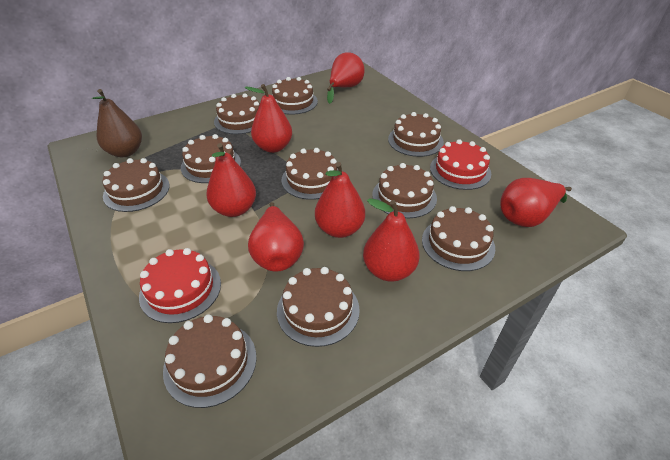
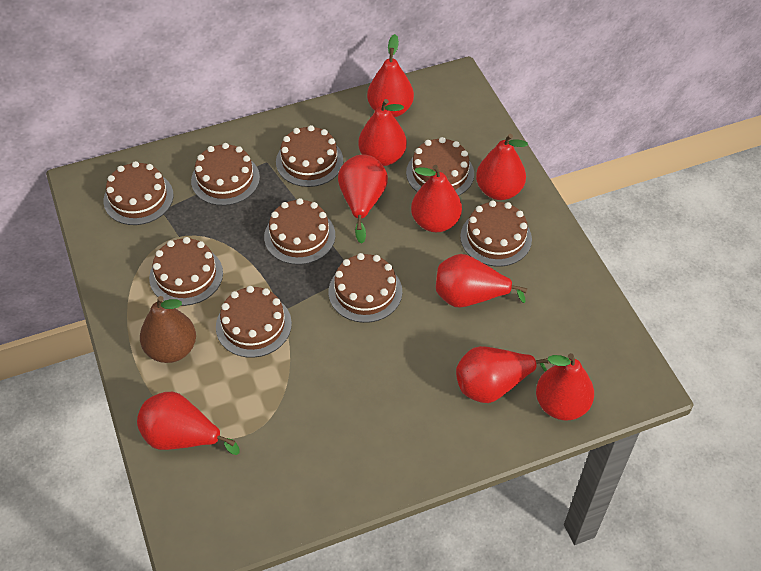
brown cake: [103,158,170,212] [163,314,257,408] [181,134,241,183] [214,93,260,134] [272,77,318,115] [277,267,360,347] [281,148,338,200] [372,163,437,218] [388,112,444,157] [422,206,495,271] = 10 -> [103,161,173,225] [149,237,223,306] [191,143,260,206] [216,286,292,358] [264,198,335,265] [276,125,343,187] [328,253,402,323] [406,137,474,196] [460,200,532,267] = 9
red cake: [139,248,221,323] [430,139,491,190] = 2 -> none = 0
red pear: [206,143,256,217] [245,84,292,153] [248,202,304,272] [315,162,365,238] [327,52,365,104] [363,198,420,281] [500,178,572,227] = 7 -> [137,392,240,455] [338,154,388,244] [358,99,407,166] [367,34,414,117] [411,165,462,232] [436,254,527,308] [456,346,550,403] [476,134,528,200] [536,353,594,420] = 9

